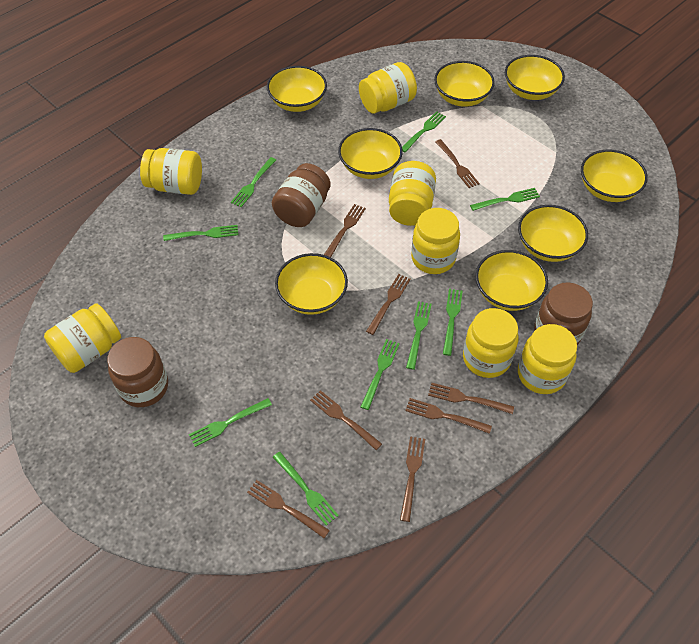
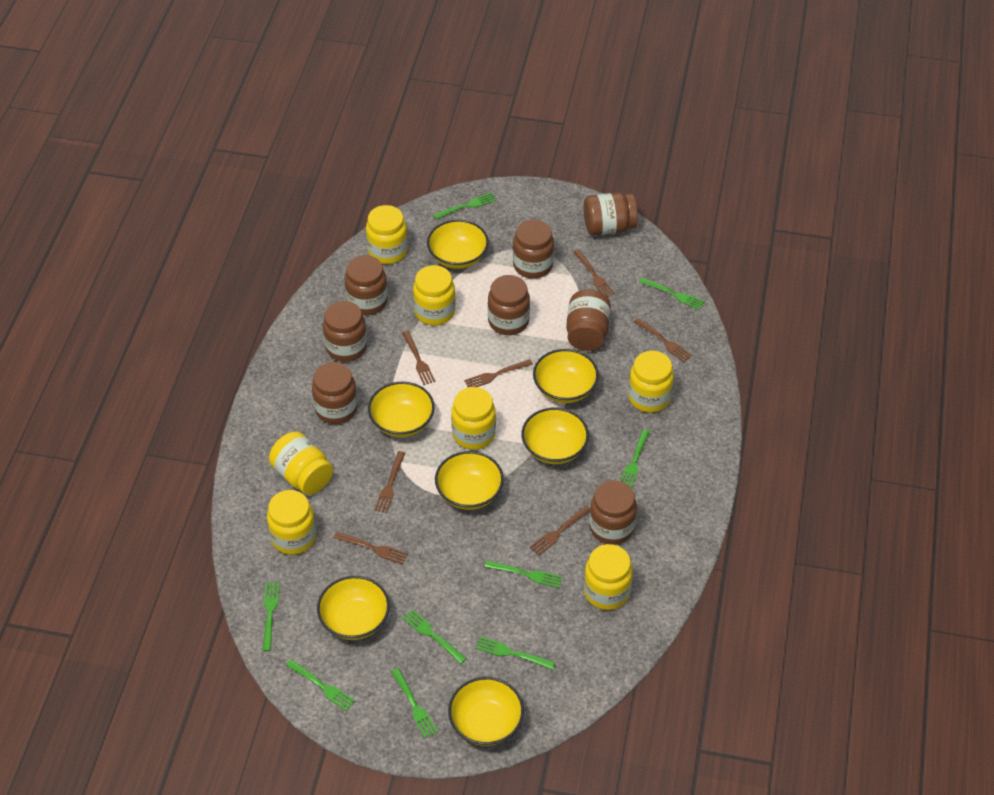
brown fork: [247,480,330,538] [310,390,382,450] [324,204,366,257] [366,274,411,335] [400,436,425,522] [405,398,492,434] [428,383,514,414] [435,139,480,188] = 8 -> [334,532,408,565] [374,451,405,513] [402,331,436,385] [464,359,533,387] [529,505,590,556] [573,249,615,297] [634,318,692,362] = 7
brown jar: [107,337,168,407] [272,163,330,227] [534,282,593,345] = 3 -> [312,362,358,424] [323,301,367,362] [345,255,388,315] [488,275,530,335] [513,219,554,279] [566,289,611,351] [584,192,638,236] [589,480,637,545] = 8
yellow bowl: [267,66,327,112] [275,253,348,315] [338,128,403,179] [434,61,495,107] [475,250,548,311] [505,55,565,100] [518,205,588,262] [581,150,648,202] = 8 -> [317,576,390,640] [368,382,435,437] [427,220,489,269] [435,451,504,510] [448,677,524,746] [521,408,589,464] [533,349,599,403] = 7

